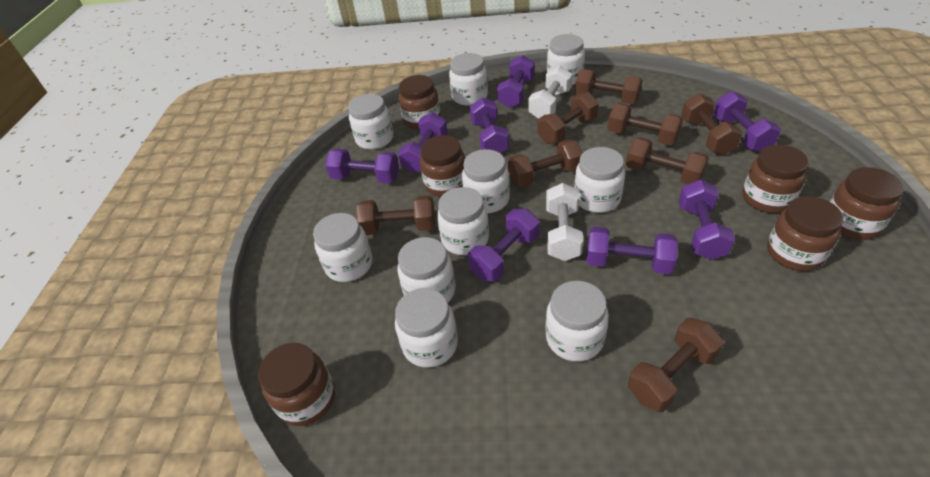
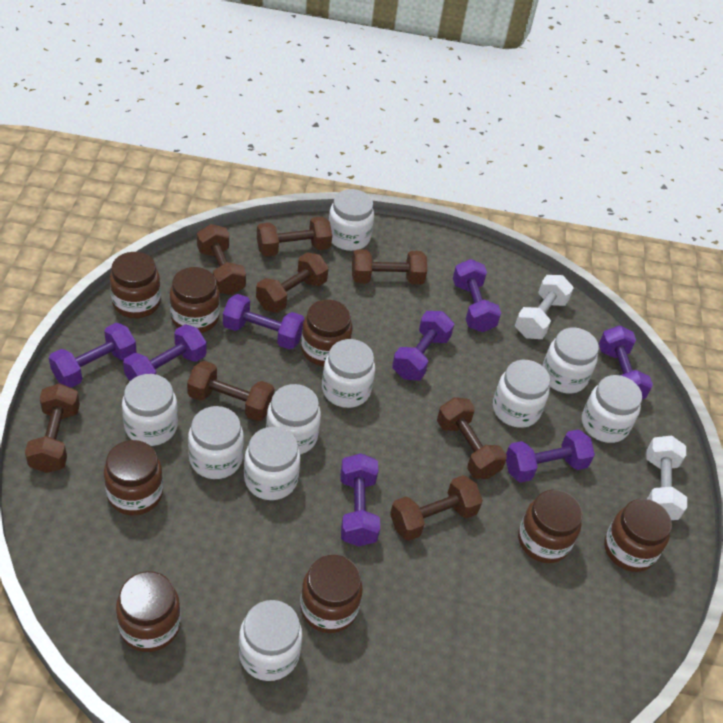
brown jar: [258,343,335,426] [399,75,440,129] [420,135,465,197] [742,145,809,213] [767,196,844,271] [830,167,904,240] = 6 -> [104,440,163,515] [110,252,161,318] [116,571,181,652] [169,267,220,333] [300,555,363,633] [301,300,352,366] [518,490,583,563] [604,499,672,572] = 8

